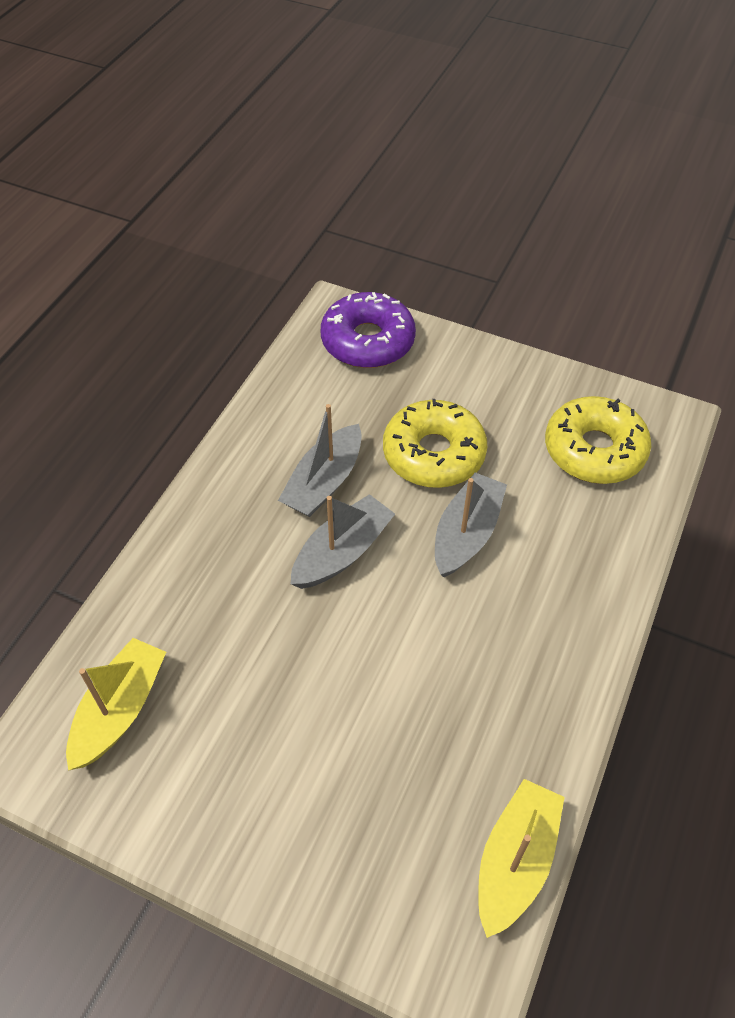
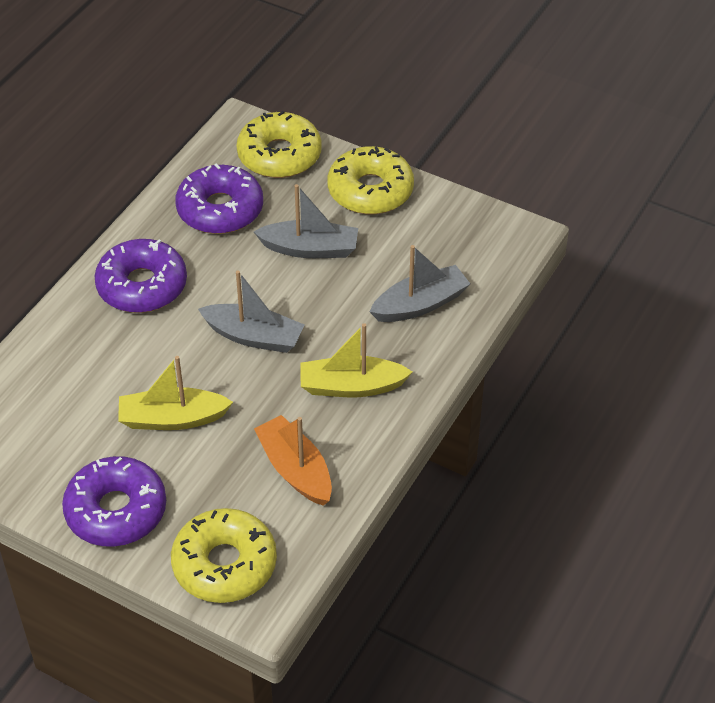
orange boat: none = 0 -> [254,415,332,506] = 1
purple donut: [321,292,416,368] = 1 -> [62,456,166,547] [95,239,187,313] [175,163,263,234] = 3
yellow donut: [383,399,487,488] [545,396,651,484] = 2 -> [171,508,277,603] [237,111,322,178] [328,146,414,214] = 3

